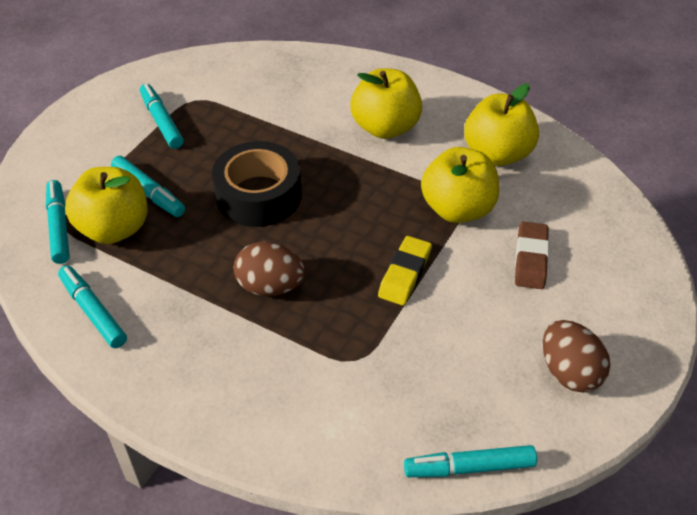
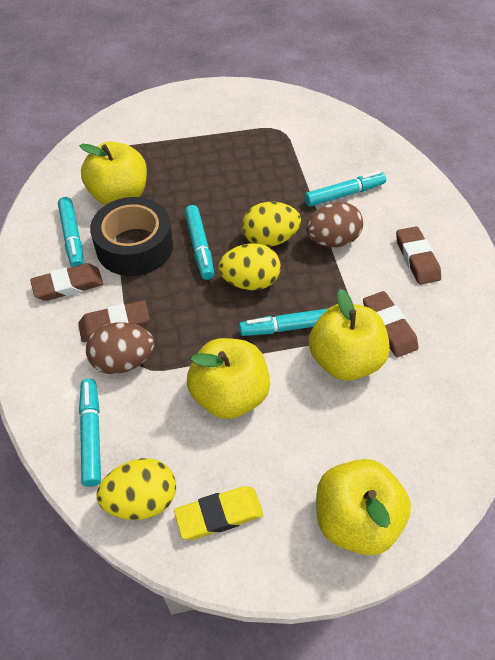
brown eraser: [515,222,549,289] = 1 -> [30,263,103,301] [78,300,150,342] [363,291,419,357] [396,226,441,285] = 4
yellow egg: none = 0 -> [96,458,176,520] [218,243,281,290] [242,202,301,247] = 3

